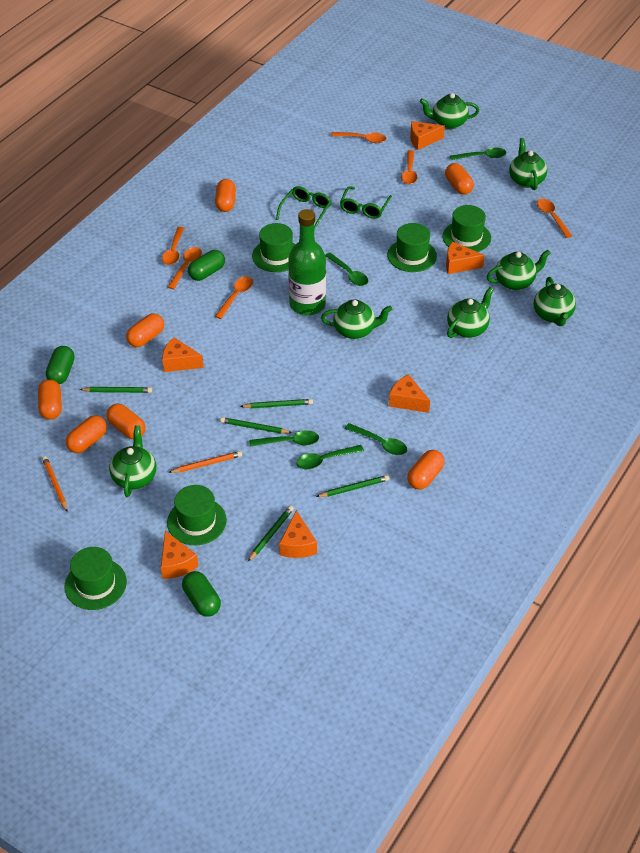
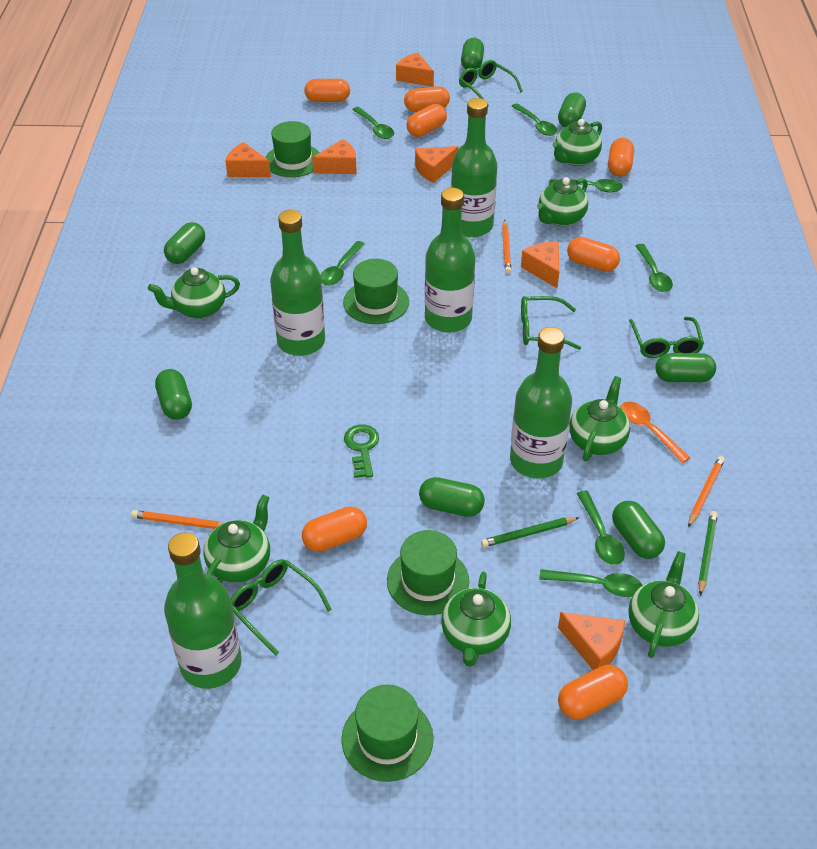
green bottle: [288,209,326,315] = 1 -> [164,532,242,689] [270,210,325,356] [425,188,475,333] [451,98,497,237] [510,327,572,479] = 5
green capsule: [46,346,75,384] [182,571,221,616] [188,250,225,281] = 3 -> [155,369,192,420] [164,222,205,264] [419,477,485,517] [461,38,484,69] [558,92,586,128] [612,501,665,559] [655,353,716,382] = 7
green glasses: [276,186,331,230] [340,186,392,219] = 2 -> [231,559,332,655] [459,60,523,106] [521,296,581,350] [629,317,704,358] = 4
green hat: [65,547,127,610] [167,485,227,545] [252,223,296,272] [387,223,437,272] [442,205,491,252] = 5 -> [265,121,320,177] [342,685,434,782] [343,259,409,324] [387,530,469,615] = 4
green key: none = 0 -> [344,425,379,478] = 1
green pencil: [80,387,152,393] [220,417,292,434] [240,399,313,408] [248,506,294,561] [316,475,389,497] = 5 -> [481,517,580,547] [698,511,718,596] = 2
green spoon: [250,430,319,446] [296,445,364,469] [325,253,368,286] [345,423,407,455] [450,148,506,160] = 5 -> [321,241,365,286] [352,107,394,139] [512,103,557,136] [539,569,642,597] [549,179,623,193] [577,491,625,565] [636,244,673,292] = 7
orange pencil: [42,456,68,512] [168,451,242,473] = 2 -> [131,510,223,529] [502,220,511,273] [688,456,725,528] = 3
orange spoon: [162,227,185,265] [168,247,202,289] [215,276,253,319] [331,132,386,143] [401,150,417,184] [537,199,572,238] = 6 -> [620,402,690,463] = 1

